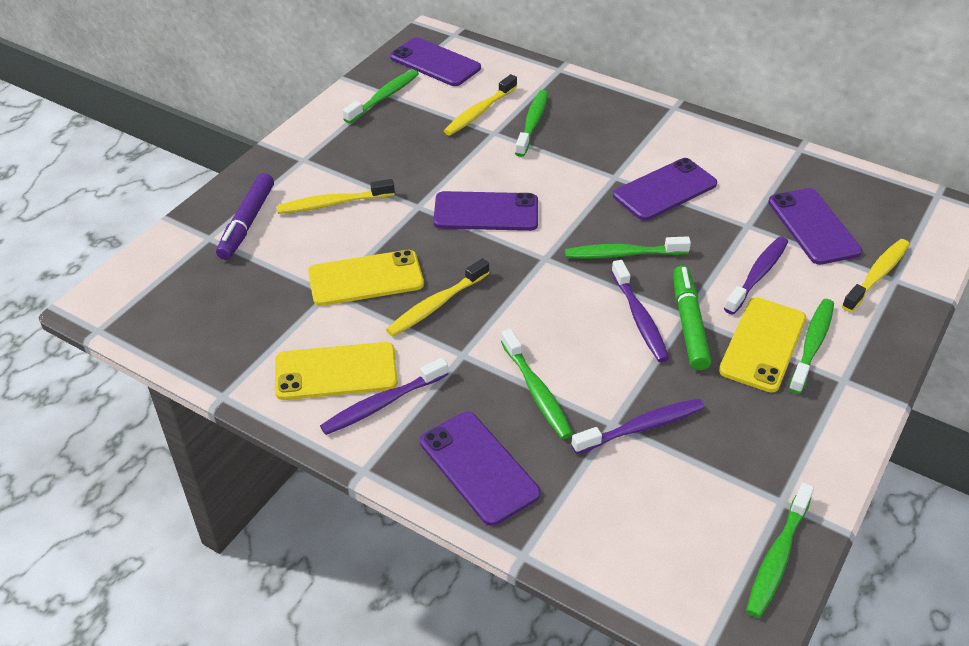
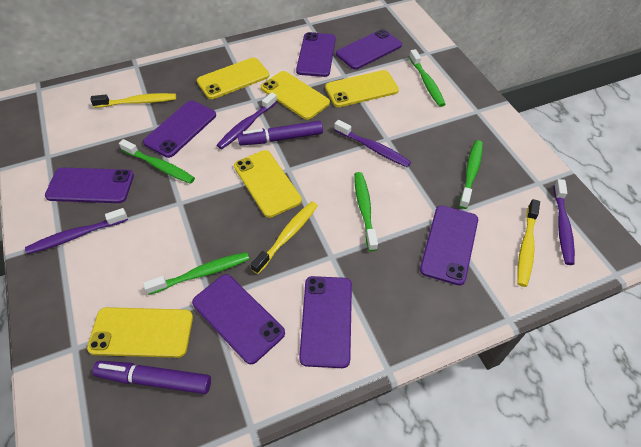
green marker: [673,266,711,371] = 1 -> none = 0
green toothbrush: [343,70,419,123] [501,329,573,439] [515,90,548,157] [565,236,691,259] [746,483,814,618] [789,299,834,394] = 6 -> [119,139,195,184] [143,252,250,295] [354,172,378,251] [409,49,446,107] [459,140,483,209] = 5
purple marker: [216,173,274,260] = 1 -> [92,361,211,394] [238,121,323,145] = 2
purple phone: [390,37,481,86] [420,412,541,526] [433,191,538,231] [613,158,717,220] [768,188,862,265] = 5 -> [45,168,134,203] [143,100,216,158] [192,274,285,364] [296,32,336,77] [299,276,352,368] [336,29,402,69] [420,205,478,286] = 7
yellow phone: [275,342,398,400] [308,250,424,306] [719,297,806,392] = 3 -> [87,307,193,358] [197,57,269,99] [234,150,302,218] [261,71,330,120] [325,70,399,107] = 5
yellow toothbrush: [277,179,395,214] [386,258,489,336] [444,74,517,135] [842,239,910,312] = 4 -> [90,93,176,108] [250,201,318,274] [517,199,540,287] = 3

